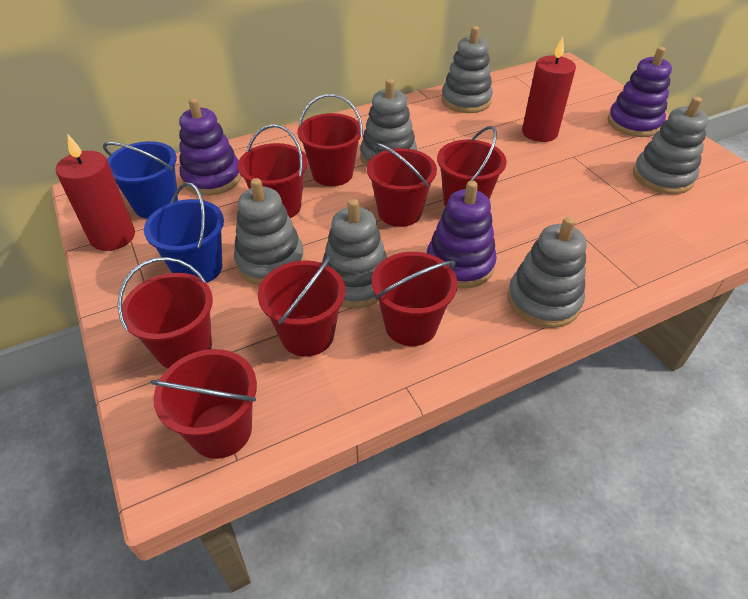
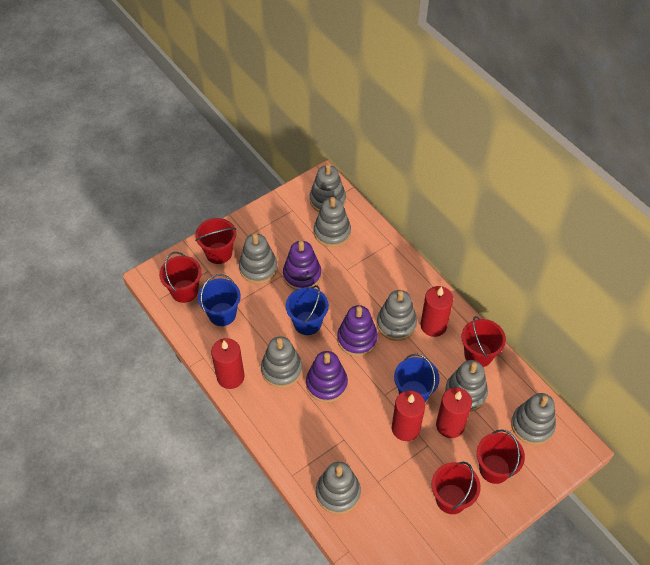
blue bucket: [103,141,178,219] [144,182,224,283] = 2 -> [198,274,241,326] [286,285,329,335] [394,354,440,402] = 3
grey stacking toy: [234,178,305,285] [322,199,387,308] [360,79,417,167] [441,26,493,113] [507,217,587,328] [633,97,708,194] = 6 -> [239,233,278,284] [261,336,302,388] [310,164,346,212] [314,197,351,247] [316,462,361,514] [377,290,417,341] [445,360,488,412] [511,393,556,445] = 8
red bucket: [117,257,213,369] [151,349,257,459] [238,124,308,218] [258,255,345,357] [297,94,363,186] [367,143,437,227] [372,252,458,346] [437,126,507,207] = 8 -> [159,252,202,303] [195,218,236,264] [432,462,481,514] [461,316,506,367] [477,429,525,484] = 5
red candle: [56,135,135,251] [522,37,576,142] = 2 -> [211,338,244,389] [392,390,425,441] [421,286,453,337] [436,387,472,438] = 4

